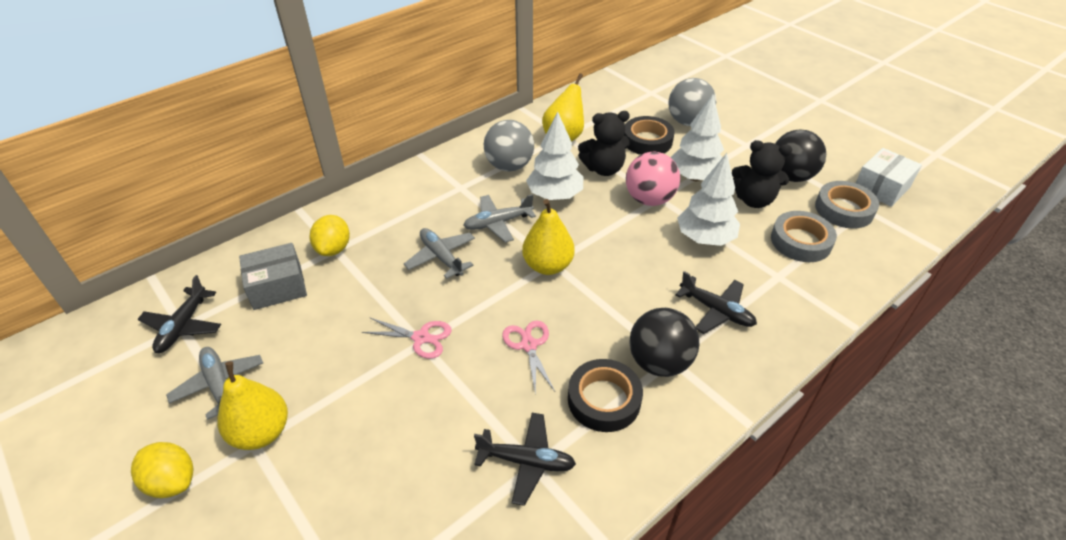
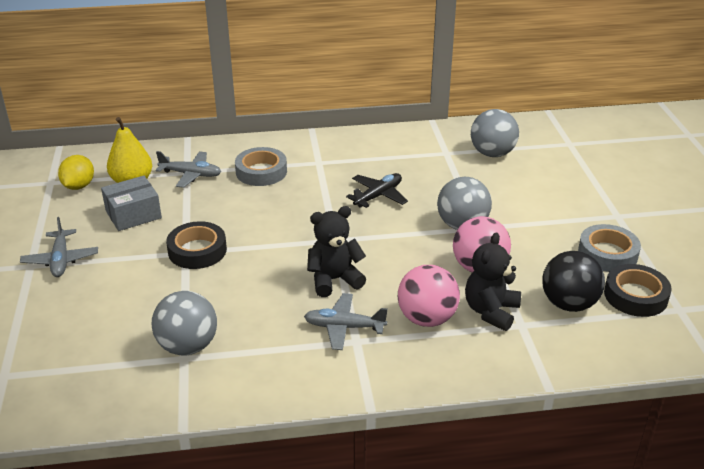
black ball: [629,308,699,377] [775,129,826,182] = 2 -> [542,251,605,312] = 1
black plane: [138,275,221,353] [474,413,576,506] [675,271,757,334] = 3 -> [346,173,408,208] = 1
grey ball: [484,120,534,171] [668,78,716,126] = 2 -> [152,291,217,356] [437,177,492,230] [471,109,519,157] = 3
pink ball: [626,152,680,206] = 1 -> [398,265,460,327] [453,216,511,273] = 2
pink scissors: [362,317,452,359] [502,320,555,395] = 2 -> none = 0
white box: [856,148,922,207] = 1 -> none = 0
white tree: [526,112,583,200] [670,94,724,181] [677,153,740,246] = 3 -> none = 0
yellow lemon: [131,442,193,498] [310,215,350,256] = 2 -> [58,155,94,190] = 1
yellow pear: [217,361,288,450] [522,199,575,275] [542,73,584,142] = 3 -> [107,117,152,183] = 1

